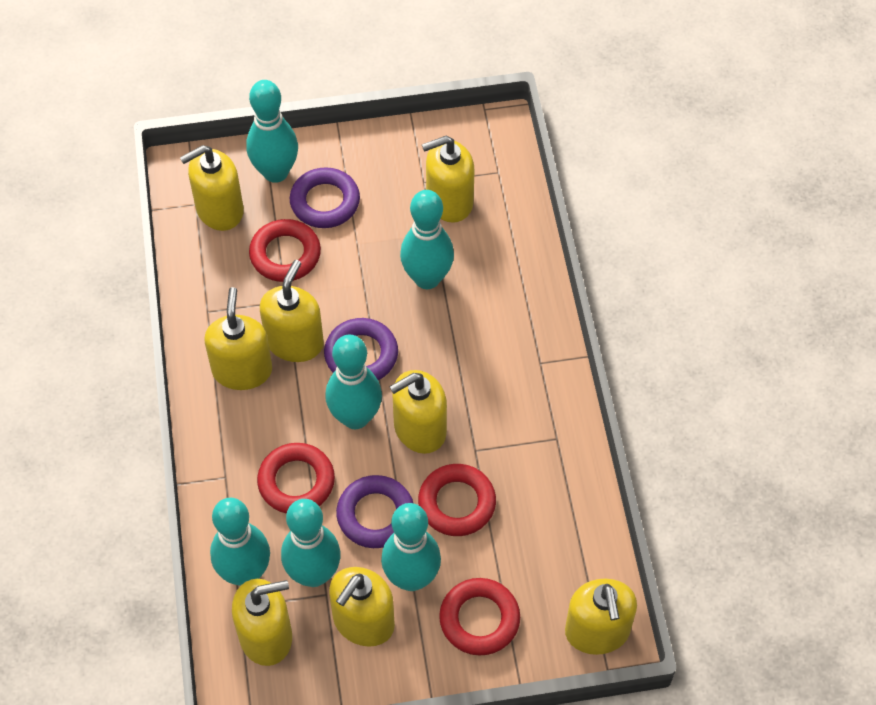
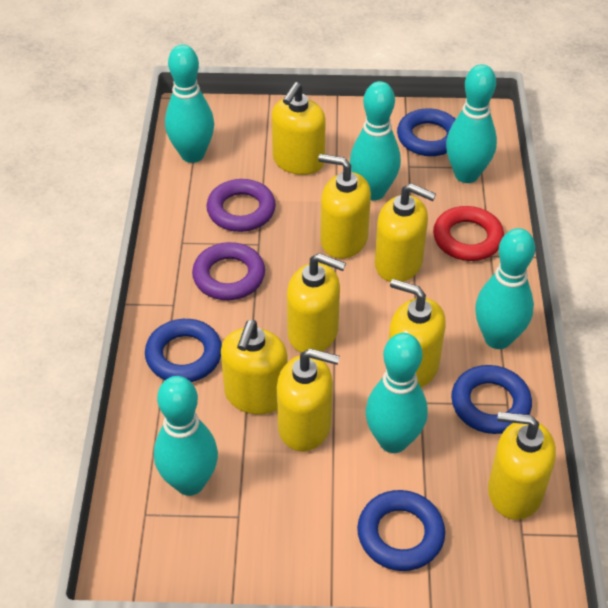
blue ring: none = 0 -> [145,319,222,382] [357,490,445,571] [397,108,456,156] [451,365,532,434] = 4
purple ring: [290,167,360,228] [324,318,398,380] [336,475,413,548] = 3 -> [192,242,265,300] [206,179,276,232] = 2
red ring: [249,219,321,282] [257,443,335,514] [418,464,496,536] [439,578,520,656] = 4 -> [433,206,504,261] = 1

